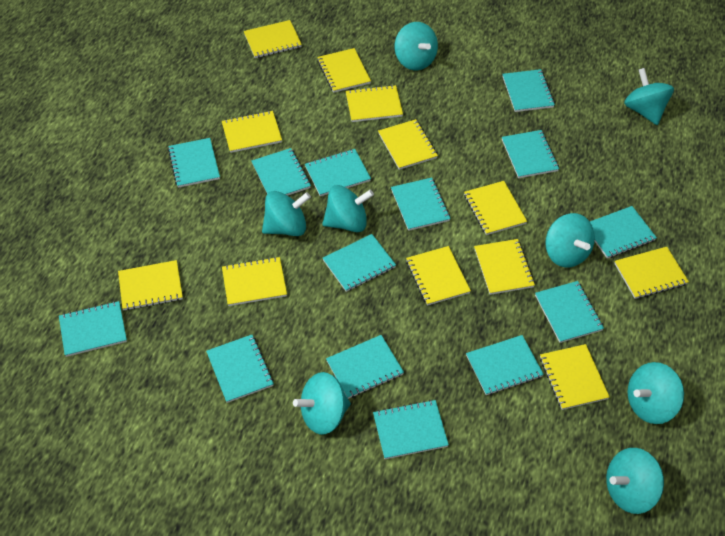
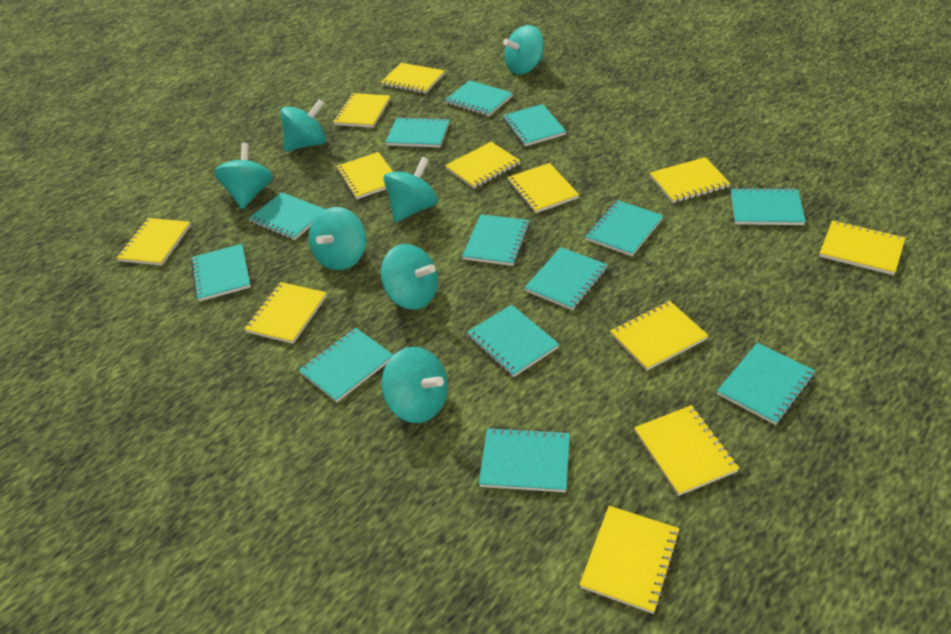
turquoise notebook: [59,301,127,357] [168,138,220,188] [206,335,274,403] [251,148,311,196] [305,149,371,196] [323,234,396,292] [326,335,404,399] [373,400,449,459] [391,178,451,231] [466,335,544,395] [502,69,555,112] [502,130,559,178] [535,281,604,343] [590,206,657,258] = 14 -> [191,244,251,302] [248,192,325,240] [299,328,393,402] [385,117,450,148] [445,80,513,116] [462,214,530,266] [467,305,559,377] [479,427,570,492] [503,104,566,146] [524,247,608,310] [585,200,664,256] [717,343,816,425] [731,188,806,225] = 13
turquoise spinning top: [262,191,311,236] [293,372,351,435] [322,185,374,232] [395,22,438,70] [545,213,595,268] [606,448,664,514] [624,68,674,125] [627,362,684,424] = 8 -> [214,143,273,209] [280,100,326,152] [309,207,366,270] [381,244,438,310] [382,347,448,423] [384,157,438,222] [503,25,544,75] = 7

